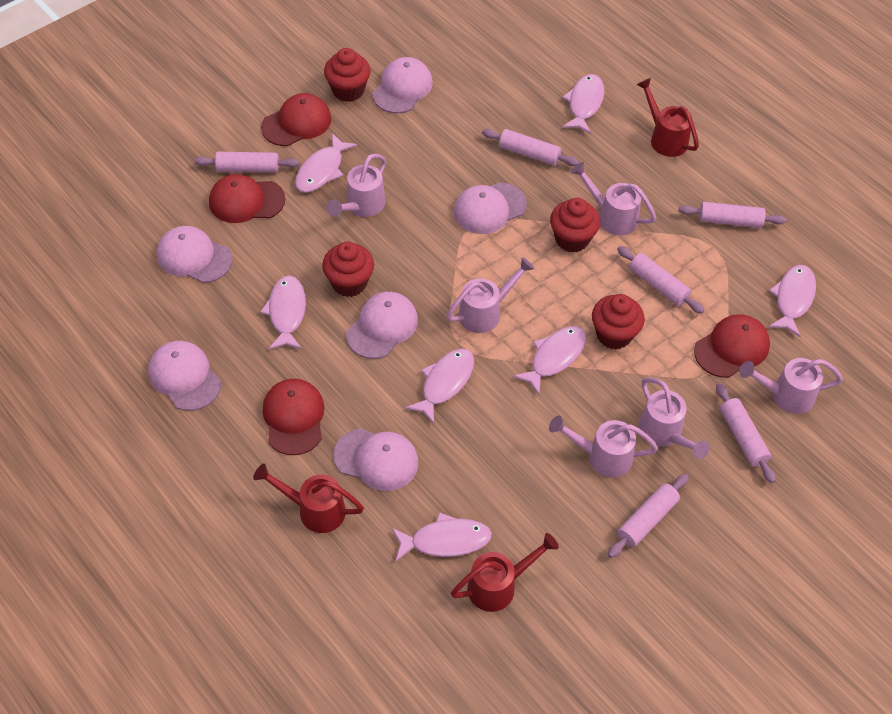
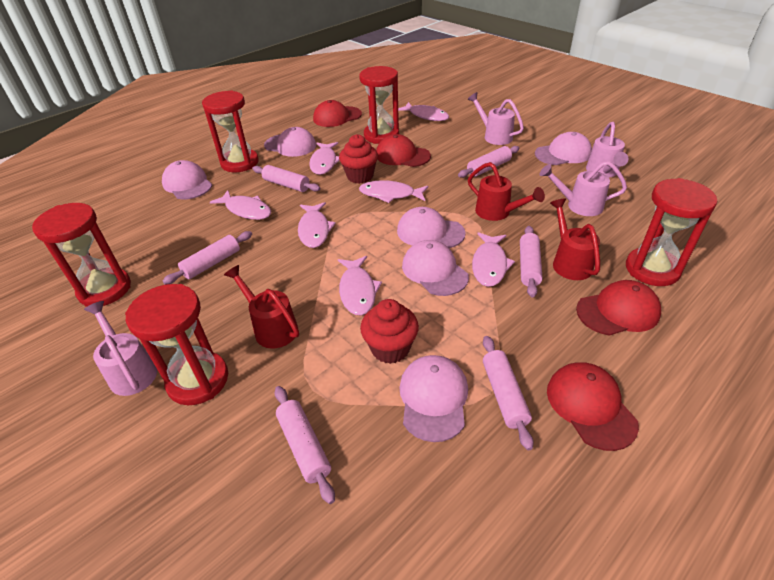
pink watering can: [327,154,386,217] [446,257,535,333] [549,416,658,478] [571,162,656,235] [638,377,710,459] [739,358,843,414] = 6 -> [84,301,157,396] [467,92,524,145] [540,161,627,216] [586,122,629,177] = 4
red cupcake: [322,241,374,297] [324,48,371,102] [550,198,600,253] [592,294,645,349] = 4 -> [339,134,378,184] [360,299,419,364] = 2
red hourglass: none = 0 -> [32,203,131,307] [125,284,228,405] [202,90,258,172] [359,66,399,144] [626,178,717,286] = 5

